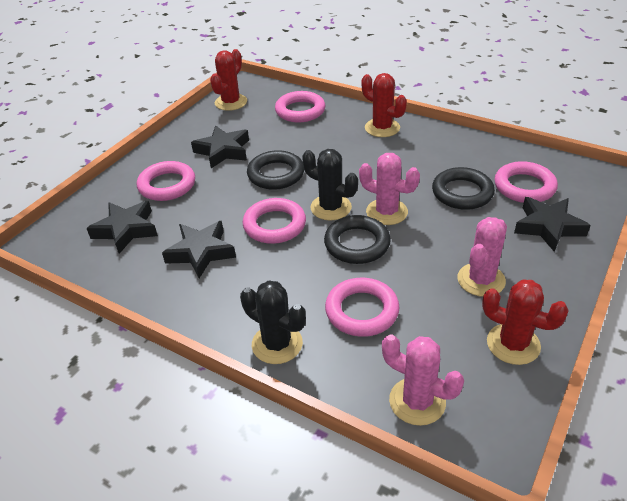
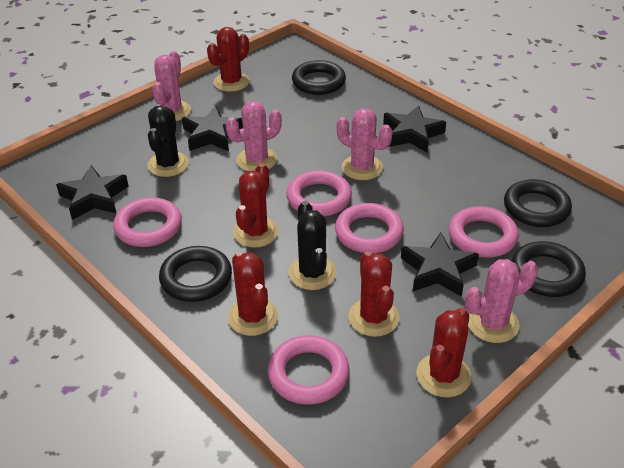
black ring: [247,150,304,190] [324,215,391,264] [432,167,495,210] = 3 -> [159,246,232,302] [292,60,346,95] [504,179,572,227] [511,241,586,297] = 4
pink cactus: [359,153,420,225] [382,334,464,426] [457,217,507,297] = 3 -> [152,51,191,121] [226,101,282,171] [337,108,393,180] [465,259,538,343] = 4
red cactus: [210,49,247,111] [362,73,407,137] [482,279,569,365] = 3 -> [207,27,250,92] [228,252,278,336] [233,163,279,248] [348,251,399,337] [416,308,471,397] = 5

